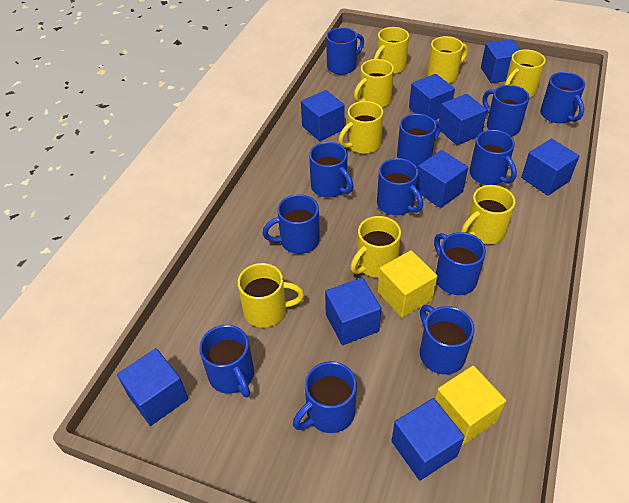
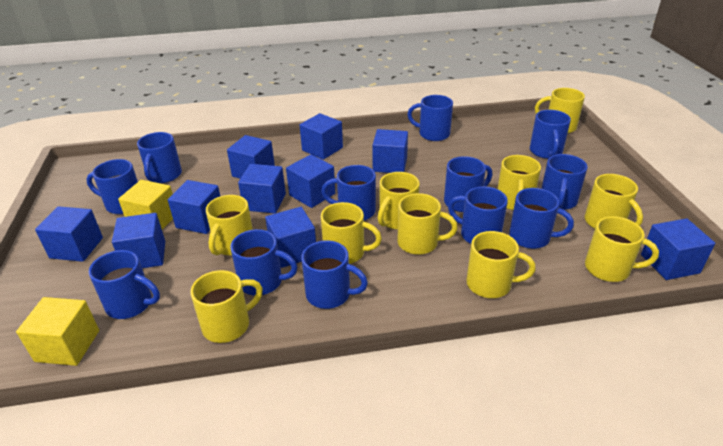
blue cube: [117,348,188,426] [301,90,345,141] [325,278,381,345] [392,398,465,481] [409,74,455,120] [416,150,468,208] [439,94,487,145] [481,39,521,83] [521,138,579,196] = 9 -> [35,206,103,262] [112,213,165,268] [168,180,220,234] [227,135,275,179] [238,164,286,214] [265,207,316,268] [286,154,335,208] [300,113,343,160] [372,129,408,173] [641,218,715,280] = 10
yellow mug: [238,263,304,328] [339,101,383,154] [350,216,401,277] [354,59,394,108] [374,27,409,74] [427,36,468,84] [461,185,515,244] [505,49,546,97] = 8 -> [191,270,263,343] [206,195,253,256] [321,202,382,264] [378,172,420,230] [397,193,458,255] [466,231,536,298] [498,155,541,210] [535,88,585,133] [585,174,643,229] [585,216,659,282] = 10

